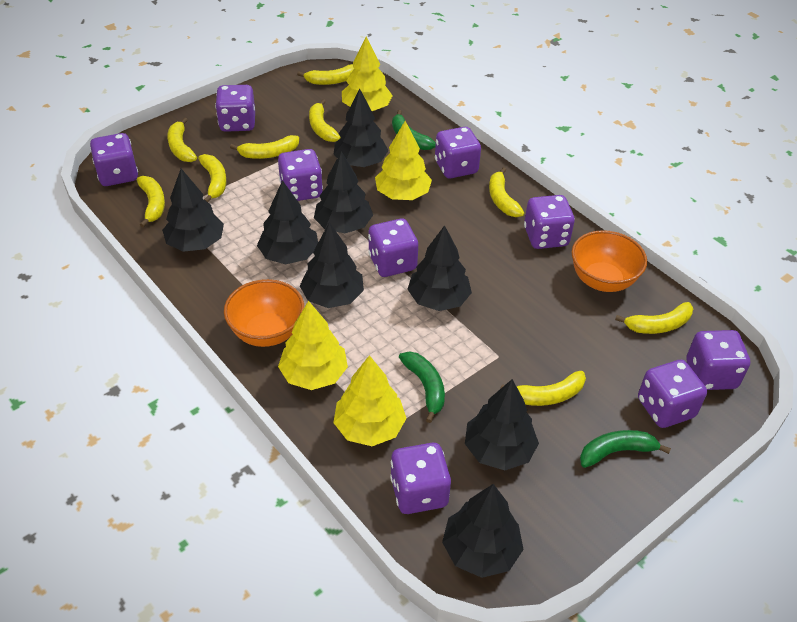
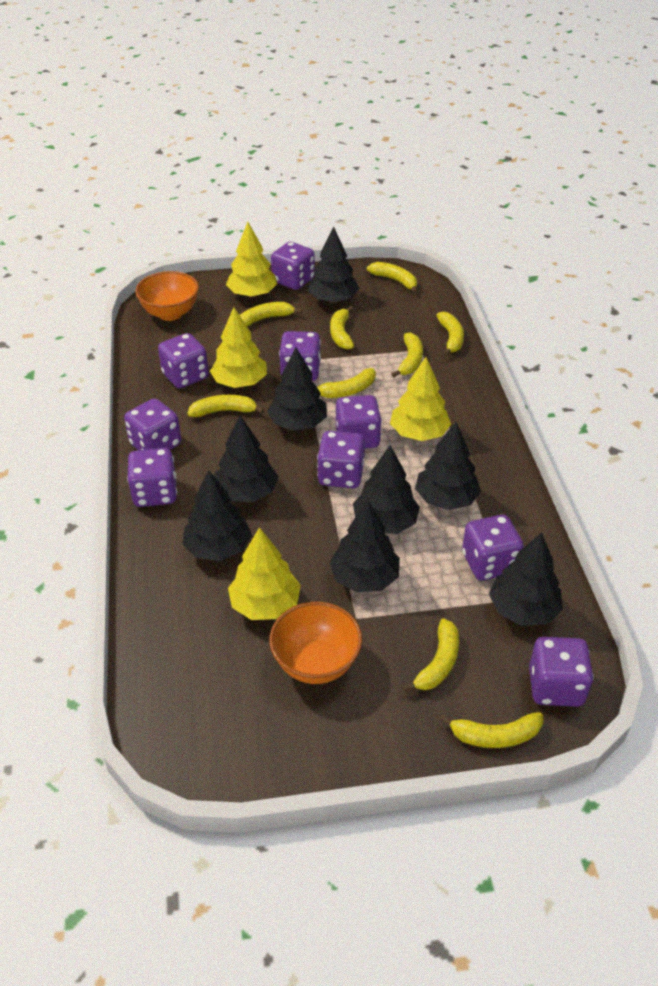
green banana: [392,110,436,150] [399,351,445,423] [580,430,671,468] = 3 -> none = 0

